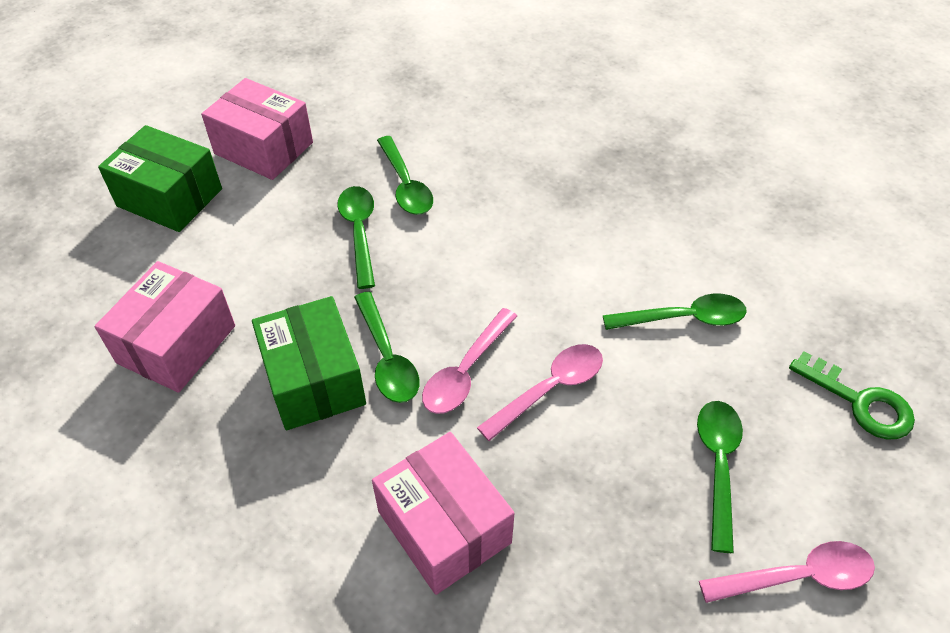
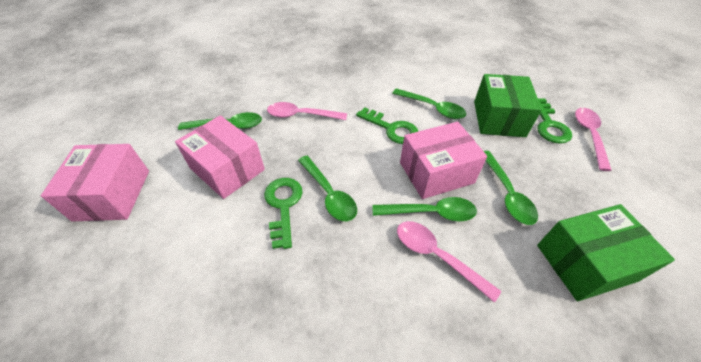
green key: [789,351,915,440] = 1 -> [264,178,303,249] [356,107,418,144] [538,98,572,144] = 3

